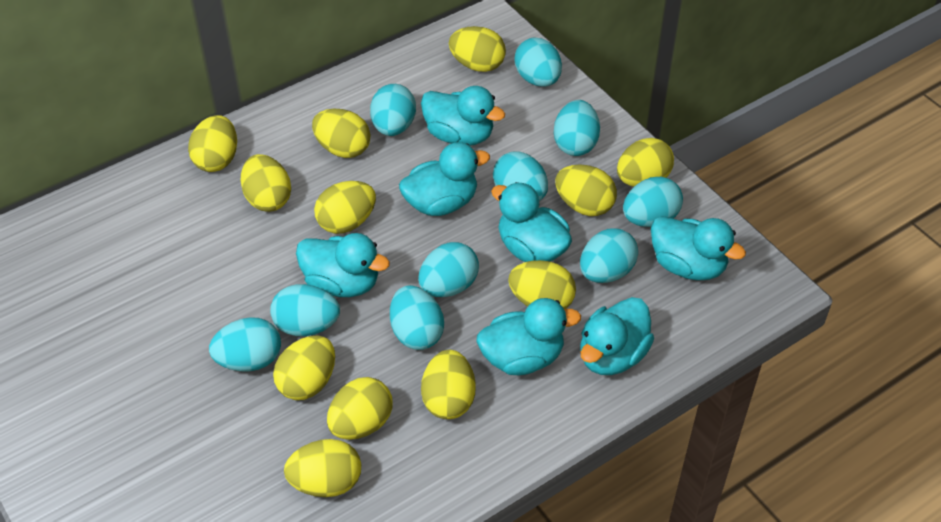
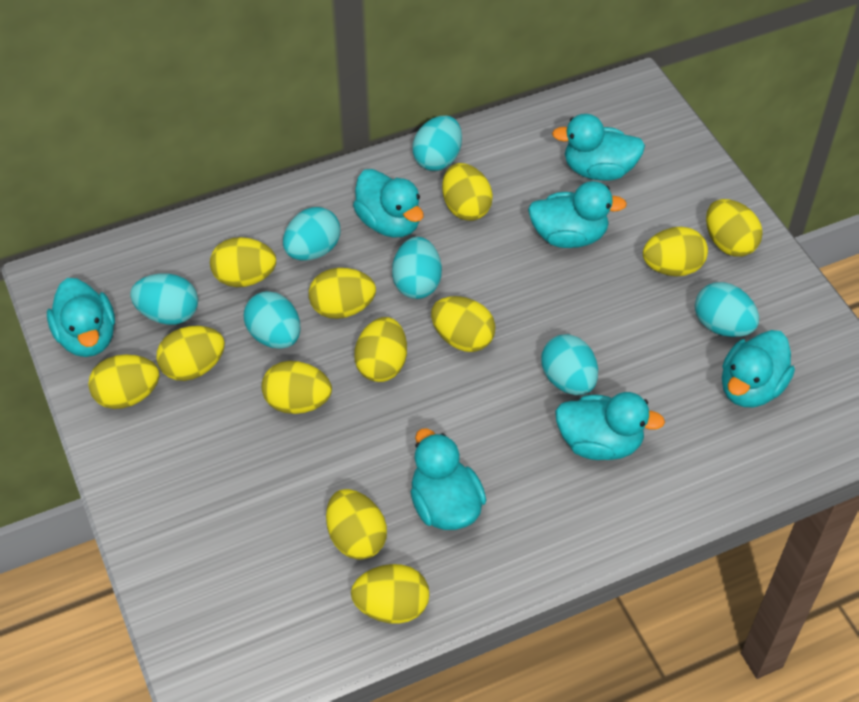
turquoise egg: [209,317,281,371] [270,284,340,336] [370,84,416,136] [390,285,444,350] [418,242,479,297] [493,151,548,201] [515,37,562,87] [554,100,600,156] [580,228,638,283] [623,177,683,227] = 10 -> [130,273,198,325] [244,291,300,349] [283,207,340,260] [392,237,442,299] [412,116,462,171] [541,334,598,395] [695,282,759,337] = 7

